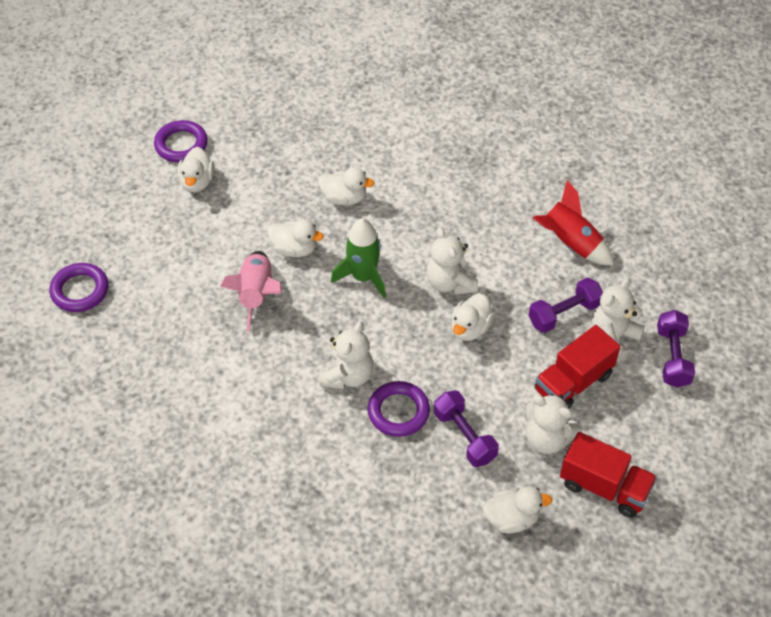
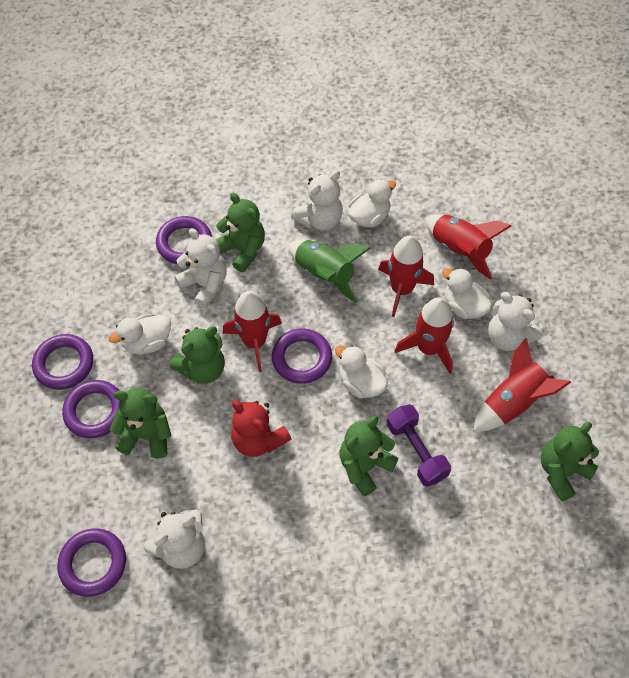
green teddy bear: none = 0 -> [110,388,171,458] [170,326,225,384] [216,193,265,272] [340,416,398,496] [541,422,599,501] = 5
pink rocket: [220,251,282,332] = 1 -> none = 0
purple dumbbell: [434,390,499,467] [529,278,603,333] [657,310,695,388] = 3 -> [387,404,451,487] = 1
purple ring: [50,263,108,312] [154,120,208,163] [368,381,430,437] = 3 -> [32,334,93,390] [57,529,126,597] [62,380,120,438] [156,216,212,264] [272,328,332,384] = 5
red rocket: [533,180,614,265] = 1 -> [223,291,282,372] [378,236,434,317] [395,297,454,374] [425,214,511,280] [473,338,571,432] = 5
red teddy bear: none = 0 -> [231,400,291,457] = 1
red truck: [535,325,620,409] [560,432,657,518] = 2 -> none = 0
white duck: [177,147,214,192] [267,219,324,257] [318,167,374,206] [451,293,494,341] [483,486,552,533] = 5 -> [109,314,171,355] [335,345,388,399] [348,179,396,227] [442,268,492,319] = 4

